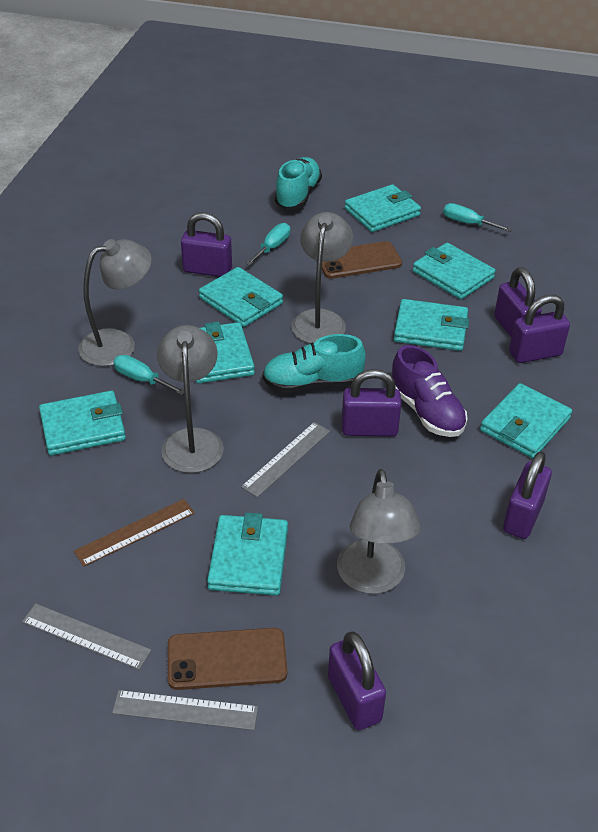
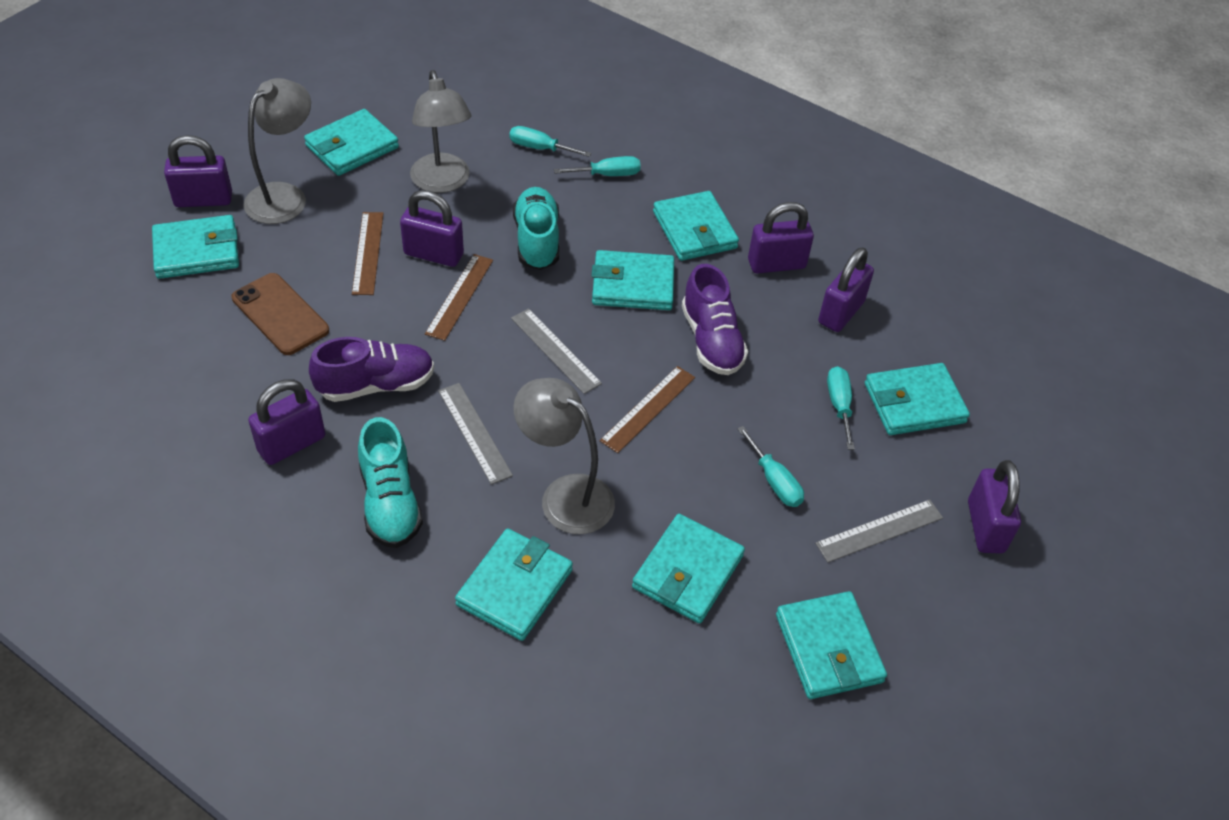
brown phone: [168,628,287,690] [322,241,402,279] = 2 -> [232,273,329,355] = 1
brown ruler: [74,499,195,567] = 1 -> [352,212,384,295] [425,254,493,341] [600,366,695,453] = 3
grey lamp: [78,239,152,366] [157,325,224,473] [291,212,353,344] [337,469,421,594] = 4 -> [244,78,311,224] [410,70,471,193] [513,378,615,534] = 3
purple shoe: [392,345,467,437] = 1 -> [309,337,434,402] [682,264,748,375] = 2
turquoise screwdriver: [114,355,184,395] [246,223,290,265] [443,203,512,232] = 3 -> [509,126,591,157] [554,156,641,176] [737,426,804,507] [827,366,855,450] = 4

